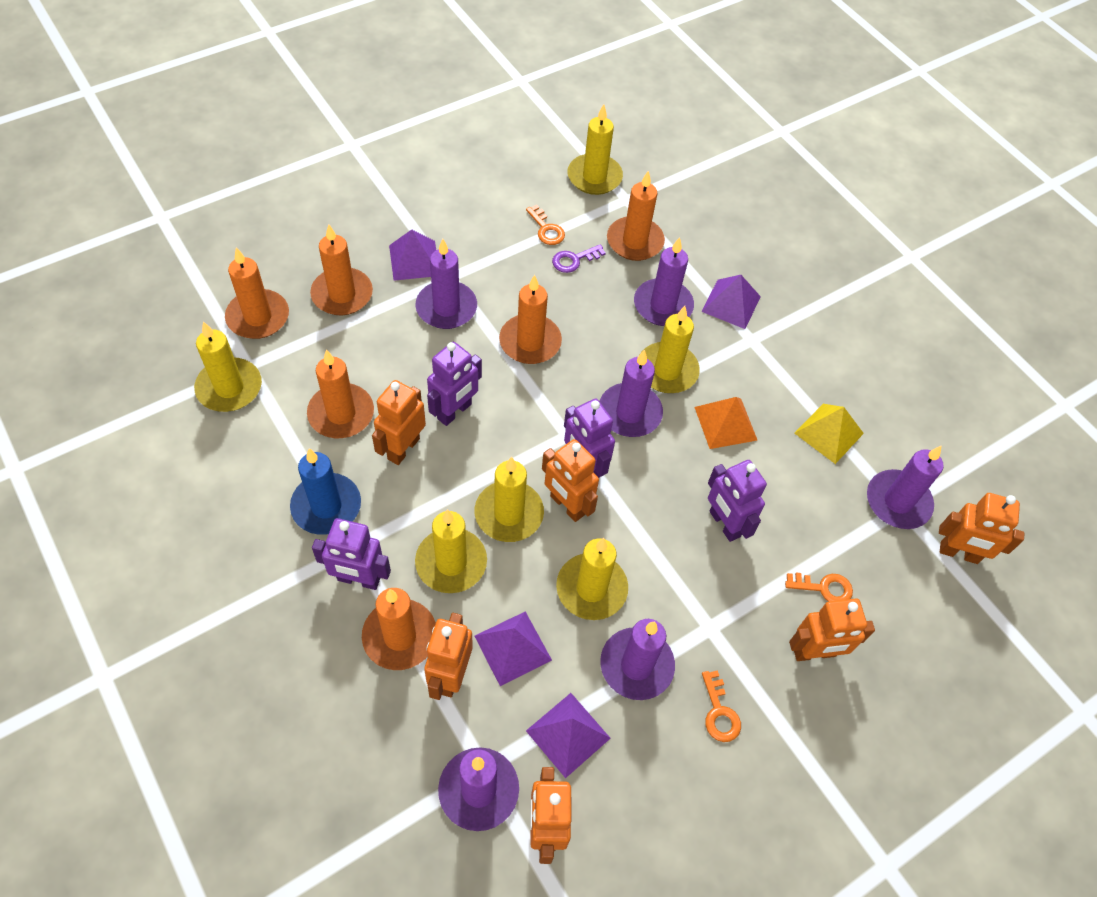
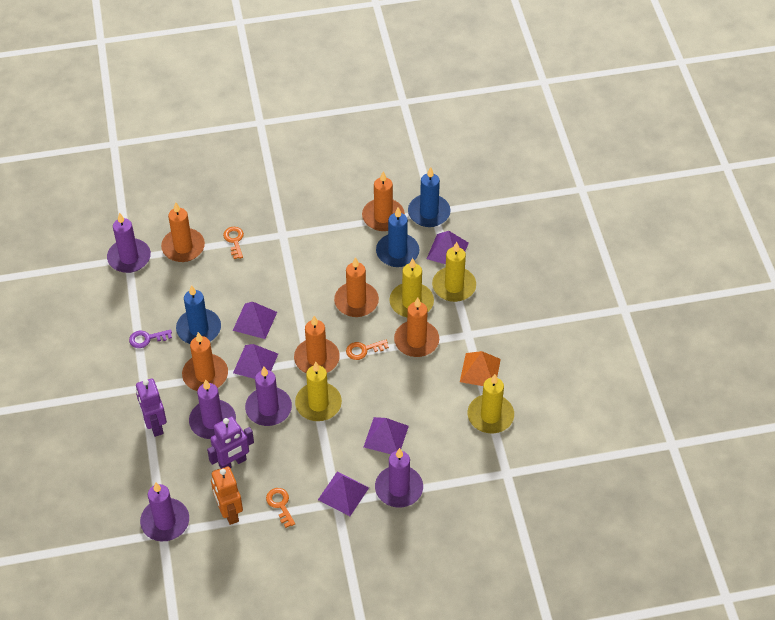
blue candle: [290,448,361,535] = 1 -> [176,285,221,344] [376,207,420,267] [408,167,451,227] = 3
orange robot: [372,380,426,465] [424,613,473,700] [530,767,571,864] [542,439,599,522] [789,598,875,661] [939,493,1025,564] = 6 -> [211,466,243,525] = 1
purple candle: [415,239,477,329] [438,747,519,831] [600,350,663,437] [600,619,675,700] [634,237,694,326] [867,446,944,529] = 6 -> [107,212,151,273] [140,482,189,541] [189,379,236,439] [245,367,292,426] [375,448,423,507] = 5
purple pyramid: [389,230,436,281] [475,611,552,686] [526,693,611,778] [701,275,761,329] = 4 -> [233,302,277,339] [233,344,278,379] [318,471,369,516] [364,417,409,454] [427,231,469,264] = 5
purple robot: [312,518,391,590] [427,342,482,426] [564,398,615,478] [708,460,767,542] = 4 -> [136,378,167,437] [207,416,254,469] = 2
yellow candle: [194,321,262,412] [415,509,487,593] [475,457,544,542] [556,538,628,620] [568,104,623,195] [640,306,700,393] = 6 -> [295,362,342,421] [389,258,434,317] [432,242,476,302] [468,374,514,433] = 4
yellow pyramid: [794,404,864,464] = 1 -> none = 0

